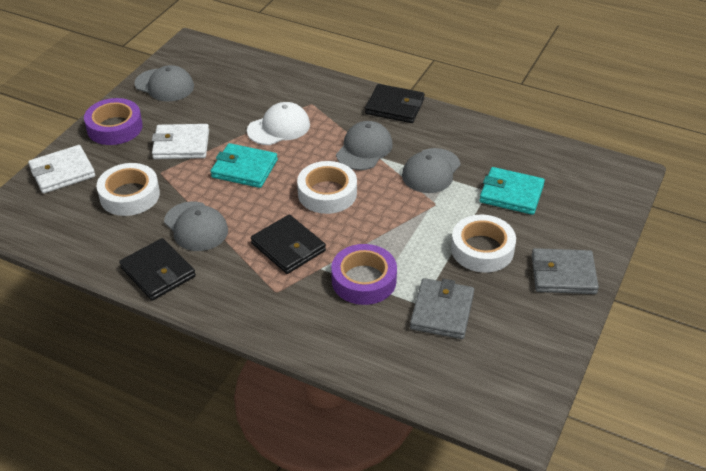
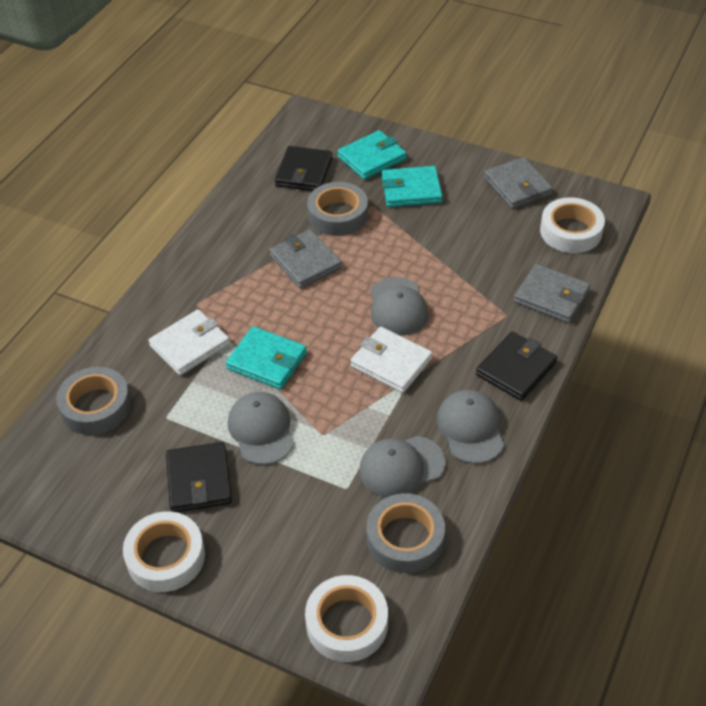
grey tape: none = 0 -> [56,367,131,435] [307,182,368,236] [366,493,445,573] = 3
grey wallet: [410,278,474,339] [532,248,599,294] = 2 -> [269,229,342,288] [484,157,553,209] [513,264,590,323] = 3
purple tape: [84,98,143,145] [331,244,397,305] = 2 -> none = 0
turquoise wallet: [210,143,278,188] [479,167,545,215] = 2 -> [226,326,307,389] [337,130,407,180] [382,166,442,207] = 3
white cap: [247,102,310,145] = 1 -> none = 0

